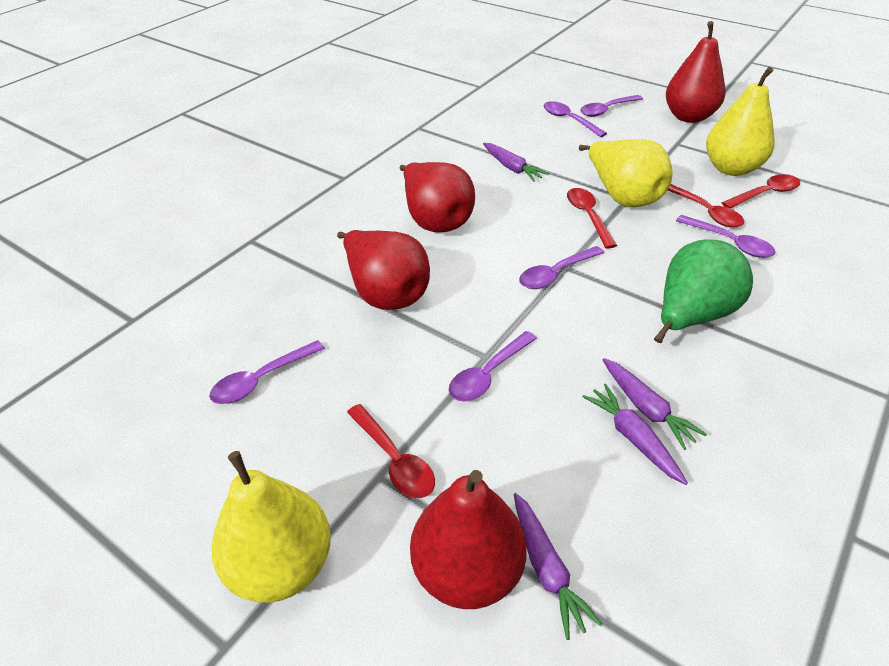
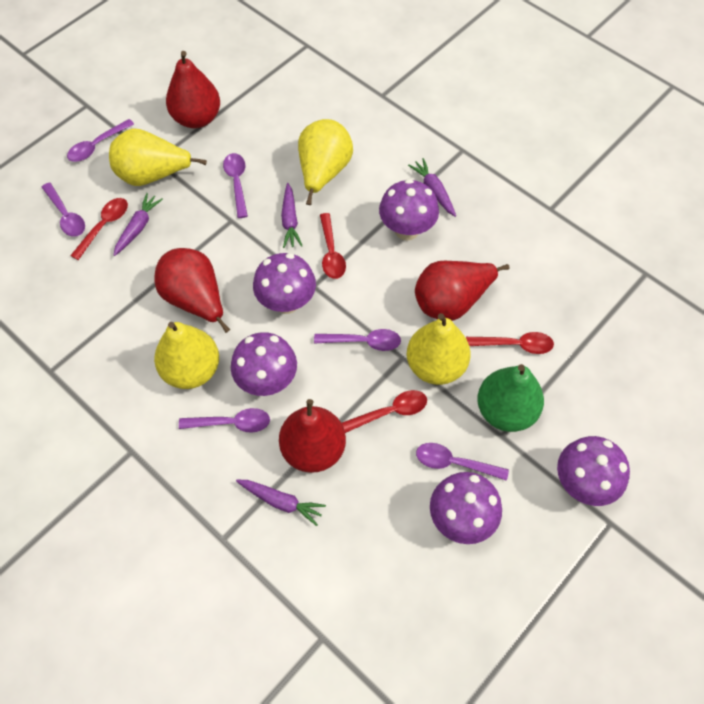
purple mushroom: none = 0 -> [231,332,297,396] [253,253,316,314] [379,179,439,240] [430,472,502,544] [557,436,630,506] = 5
yellow pear: [212,451,331,603] [579,139,673,207] [706,67,775,176] = 3 -> [109,128,207,186] [154,322,219,389] [298,119,353,205] [407,313,471,385] = 4

